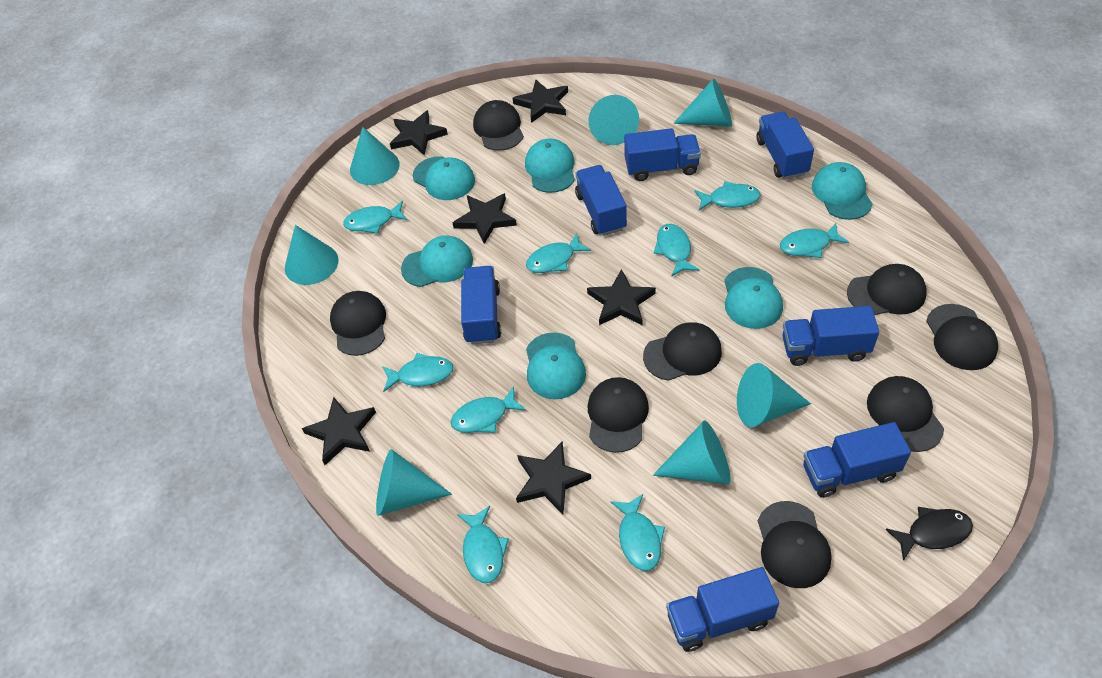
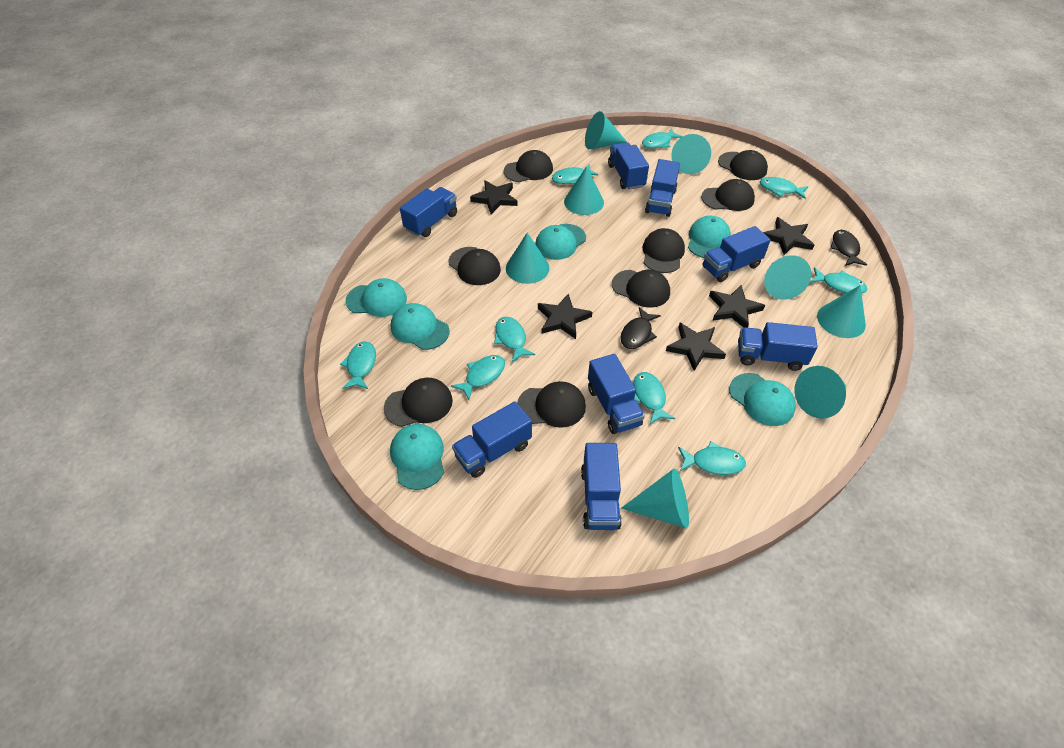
black fish: [885,507,973,561] = 1 -> [620,307,661,349] [830,230,867,266] = 2
black star: [302,397,376,465] [390,110,448,155] [453,193,517,244] [513,80,568,123] [516,441,591,515] [587,269,656,325] = 6 -> [470,180,518,214] [538,293,592,339] [666,323,726,371] [709,285,765,328] [763,217,814,255] = 5
blue truck: [461,266,501,344] [575,165,627,236] [624,128,701,181] [666,567,779,652] [756,112,814,179] [782,306,879,366] [803,422,911,498] = 7 -> [400,187,457,237] [452,401,532,478] [581,443,622,530] [588,354,645,434] [608,142,649,190] [645,159,680,217] [702,226,771,282] [738,322,818,371] = 8
turquoise cone: [285,225,338,285] [350,127,400,185] [376,449,452,516] [588,95,639,145] [653,421,731,484] [674,79,732,127] [737,363,811,427] = 7 -> [506,232,549,284] [564,166,604,215] [585,111,627,149] [621,469,689,528] [671,134,711,174] [764,255,811,300] [795,366,846,419] [817,285,866,338] = 8

